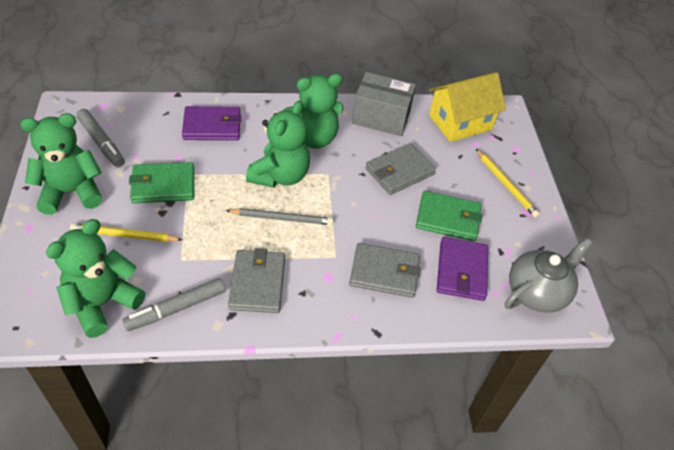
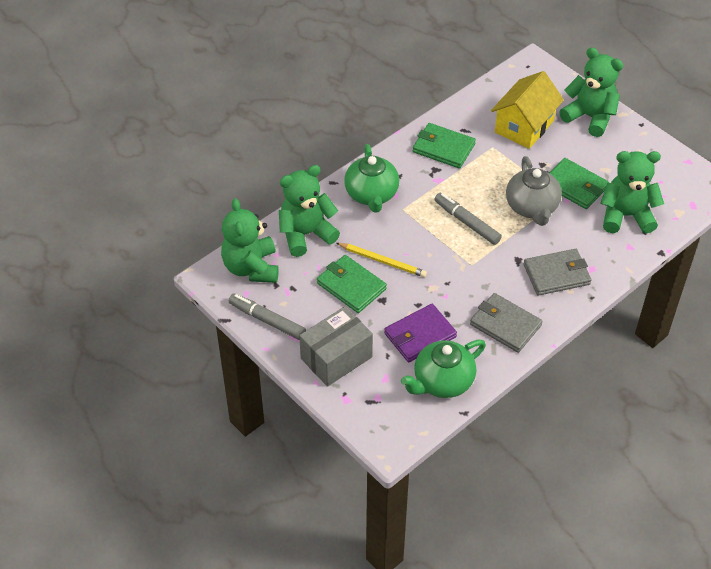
green teapot: none = 0 -> [344,144,399,213] [401,340,486,398] = 2
green wallet: [129,162,194,203] [416,191,482,241] = 2 -> [317,255,387,313] [413,123,476,168] [550,158,609,209] = 3
grey pencil: [226,208,333,225] = 1 -> none = 0
grey wallet: [228,248,285,313] [349,243,421,298] [366,143,436,195] = 3 -> [470,293,543,353] [523,249,592,296] = 2
purple wallet: [182,106,241,140] [437,237,488,301] = 2 -> [384,304,457,362] = 1
yellow pencil: [70,223,183,242] [476,149,540,218] = 2 -> [337,243,427,277] = 1

